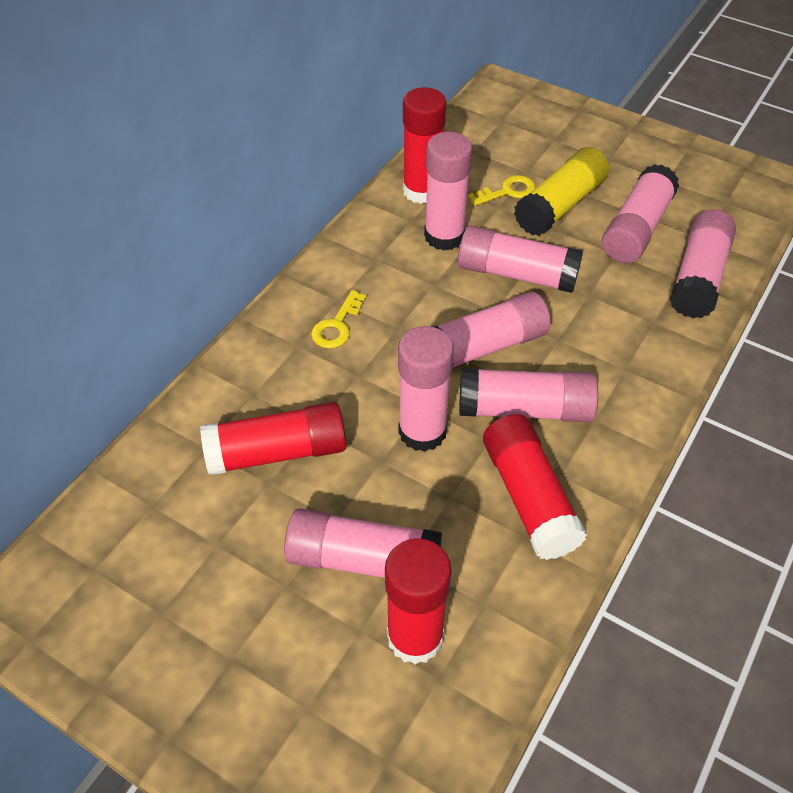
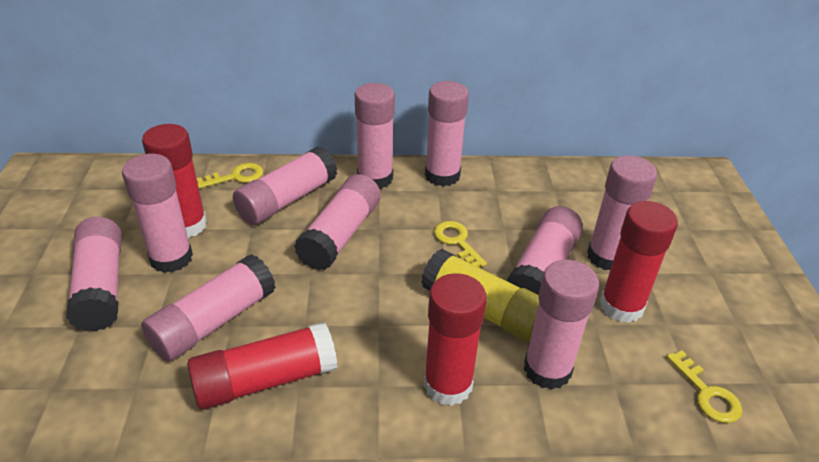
pink glue stick: [284,508,442,578] [398,326,454,452] [424,132,472,250] [433,292,551,367] [458,226,583,293] [459,368,598,422] [602,164,679,263] [670,210,736,318] = 8 -> [66,217,122,332] [122,154,193,273] [141,254,276,362] [233,146,337,225] [294,174,381,271] [355,83,395,189] [425,81,469,187] [506,206,583,295] [524,260,599,390] [587,155,657,270] = 10
yellow key: [311,290,367,349] [468,175,535,206] = 2 -> [197,163,263,189] [434,221,487,267] [667,351,742,423] = 3

